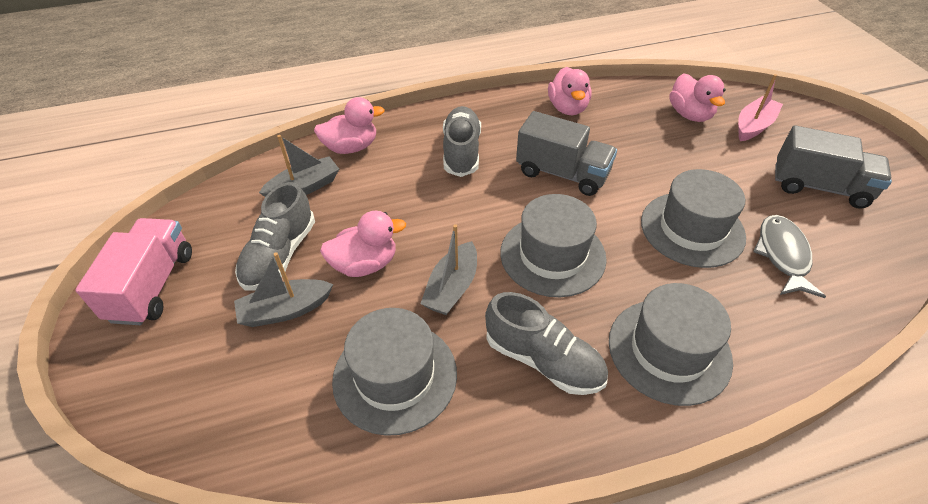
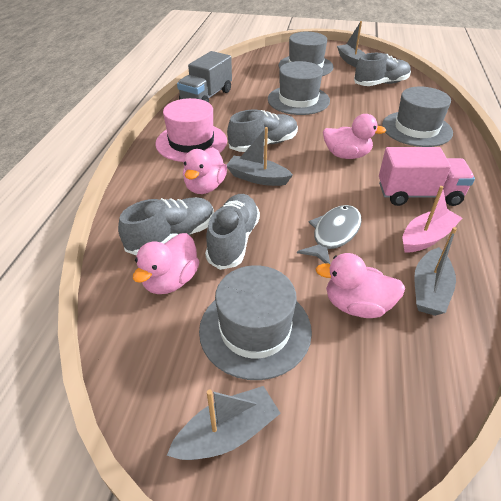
grey boat: [234,252,333,327] [259,135,339,197] [420,224,477,315] = 3 -> [167,386,281,460] [227,127,293,186] [337,21,365,67] [414,227,457,316] = 4
grey shoe: [235,182,315,291] [443,106,481,177] [485,292,608,395] = 3 -> [118,197,214,256] [205,194,260,270] [227,109,298,152] [354,53,411,86] = 4
grey truck: [516,111,617,196] [775,125,892,209] = 2 -> [177,51,232,103] = 1
pink hat: none = 0 -> [155,98,227,162] = 1

